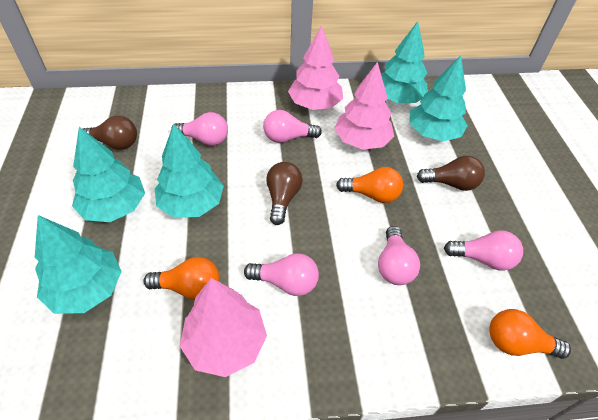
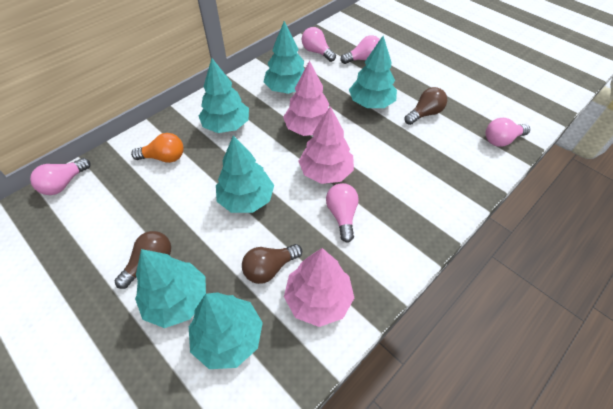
orange light bulb: [143,257,219,300] [336,167,403,203] [489,309,571,359] = 3 -> [131,133,184,163] = 1
turquoise tree: [35,215,122,314] [72,127,145,222] [155,124,224,218] [381,21,428,103] [409,55,468,141] = 5 -> [135,249,206,328] [189,292,263,369] [199,58,249,133] [216,135,274,213] [264,21,305,94] [349,36,397,108] = 6

